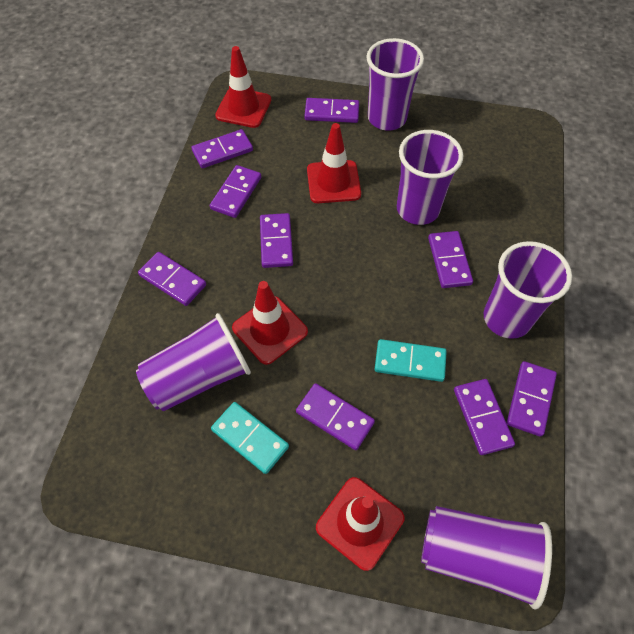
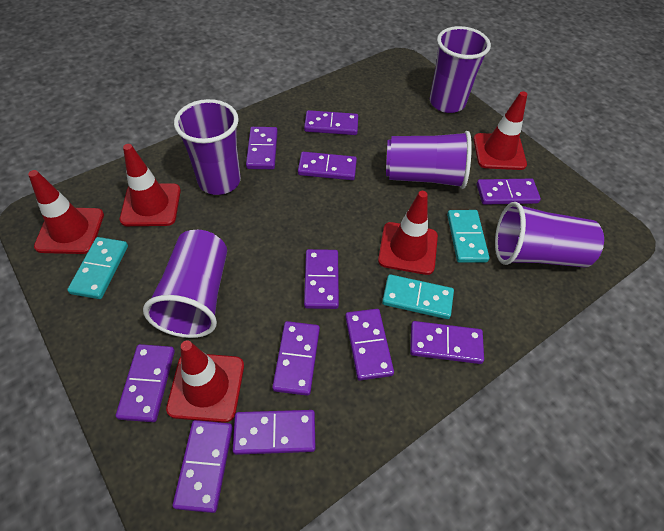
purple domino: [138,252,206,306] [191,129,253,168] [210,165,261,218] [260,213,293,268] [296,383,375,450] [304,98,359,123] [428,231,473,288] [454,379,515,455] [507,361,557,437] = 9 -> [116,344,175,422] [173,420,233,513] [233,410,315,455] [246,127,278,169] [272,321,320,396] [298,152,357,180] [304,110,358,135] [304,249,339,309] [345,309,394,380] [410,321,484,364] [477,179,541,205] = 11
red traffic cone: [215,46,271,128] [232,281,308,365] [307,123,361,203] [316,477,404,571] = 4 -> [28,170,104,254] [120,144,181,226] [166,340,244,423] [378,191,438,275] [473,91,527,170] = 5
turquoise domino: [211,402,289,474] [375,339,447,382] = 2 -> [67,237,128,299] [382,274,454,319] [447,210,489,263] = 3

